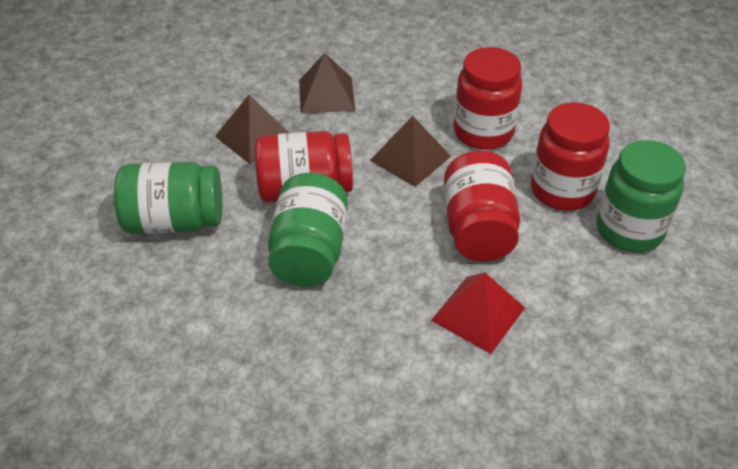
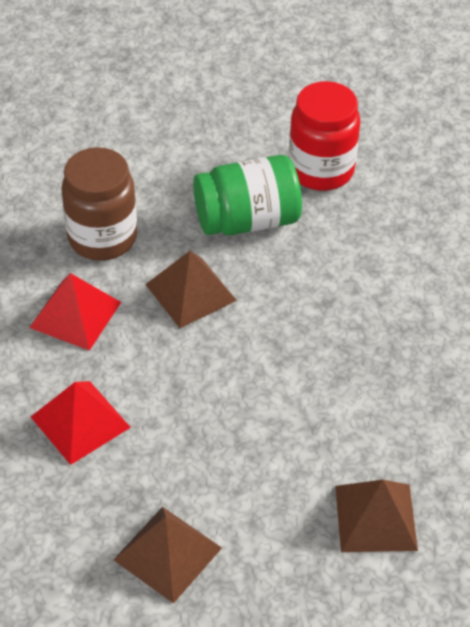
brown jar: none = 0 -> [61,147,137,261] = 1
green jar: [114,162,222,234] [268,173,348,287] [597,140,686,252] = 3 -> [193,155,302,235] = 1
red jar: [255,131,353,203] [444,151,520,261] [454,47,522,150] [531,102,610,211] = 4 -> [289,81,360,191] = 1
red pyramid: [431,272,525,354] = 1 -> [29,273,121,351] [31,381,131,465] = 2

